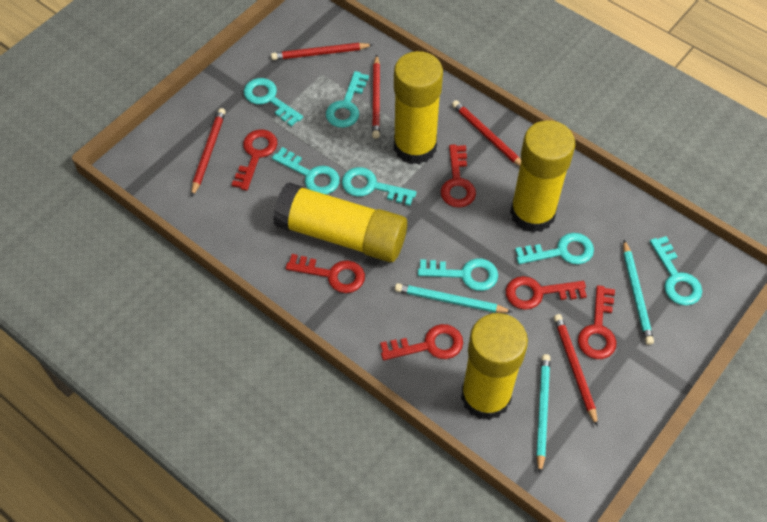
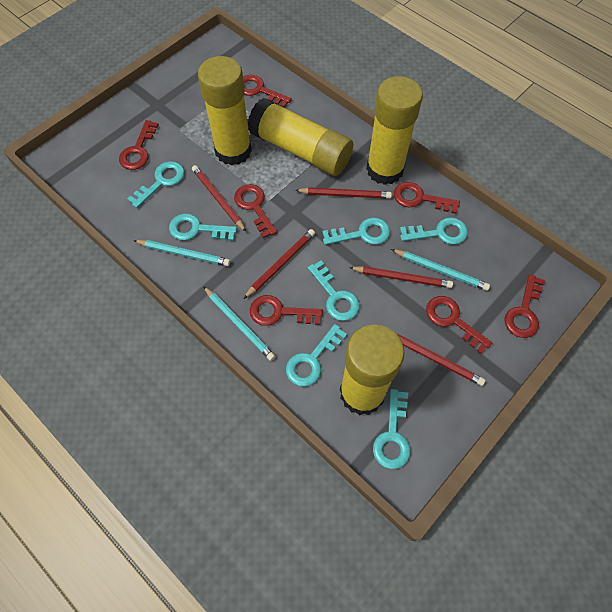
red key: [232,129,277,191] [286,254,365,293] [380,324,463,361] [441,144,476,208] [506,276,587,310] [578,285,616,359] = 6 -> [119,120,159,170] [234,184,277,238] [243,75,292,108] [250,295,323,326] [394,182,460,214] [426,296,492,354] [504,274,545,338] = 7

